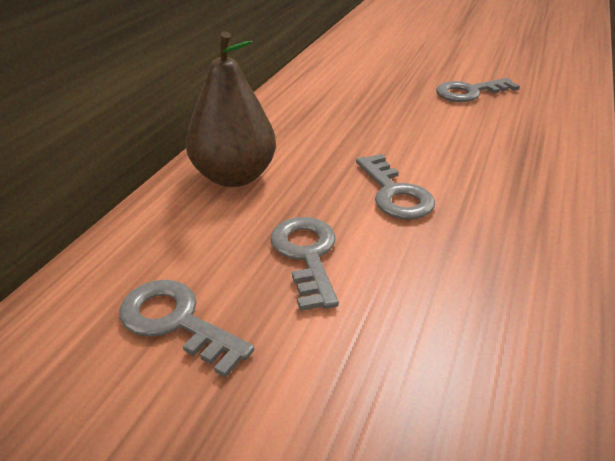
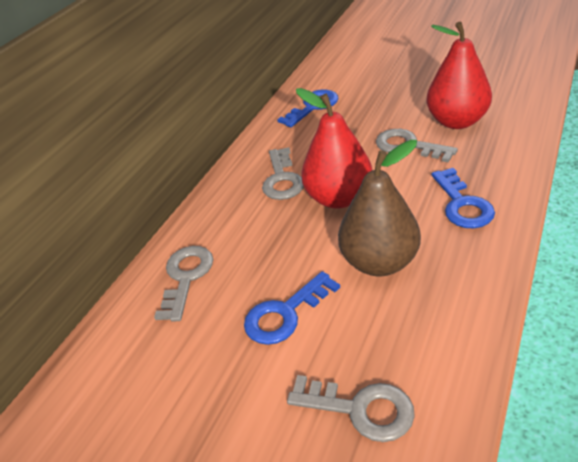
blue key: none = 0 -> [244,271,340,345] [277,89,339,127] [431,168,495,228] = 3
red pear: none = 0 -> [296,88,372,209] [426,21,492,129] = 2

